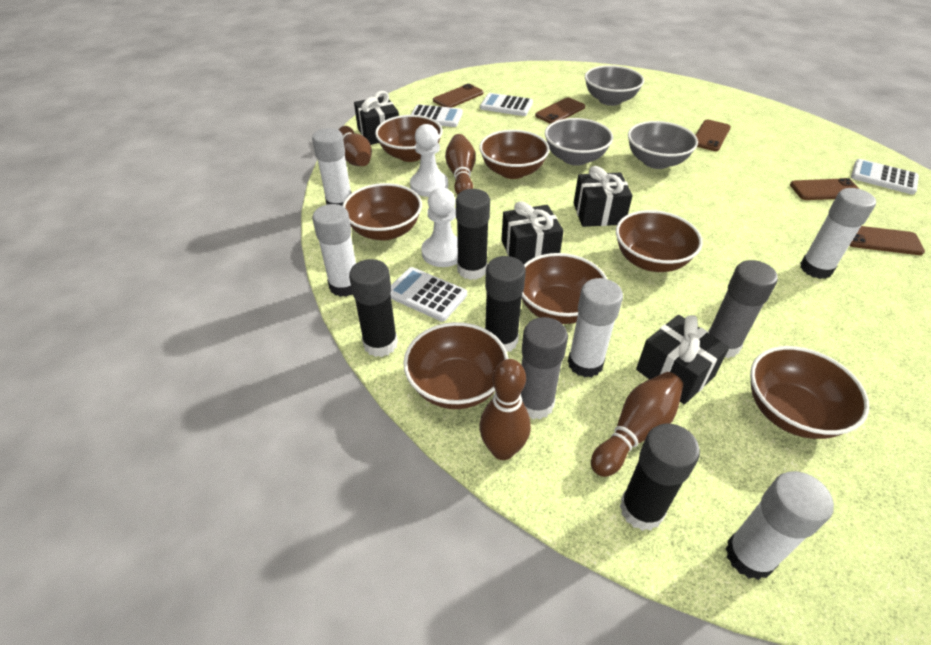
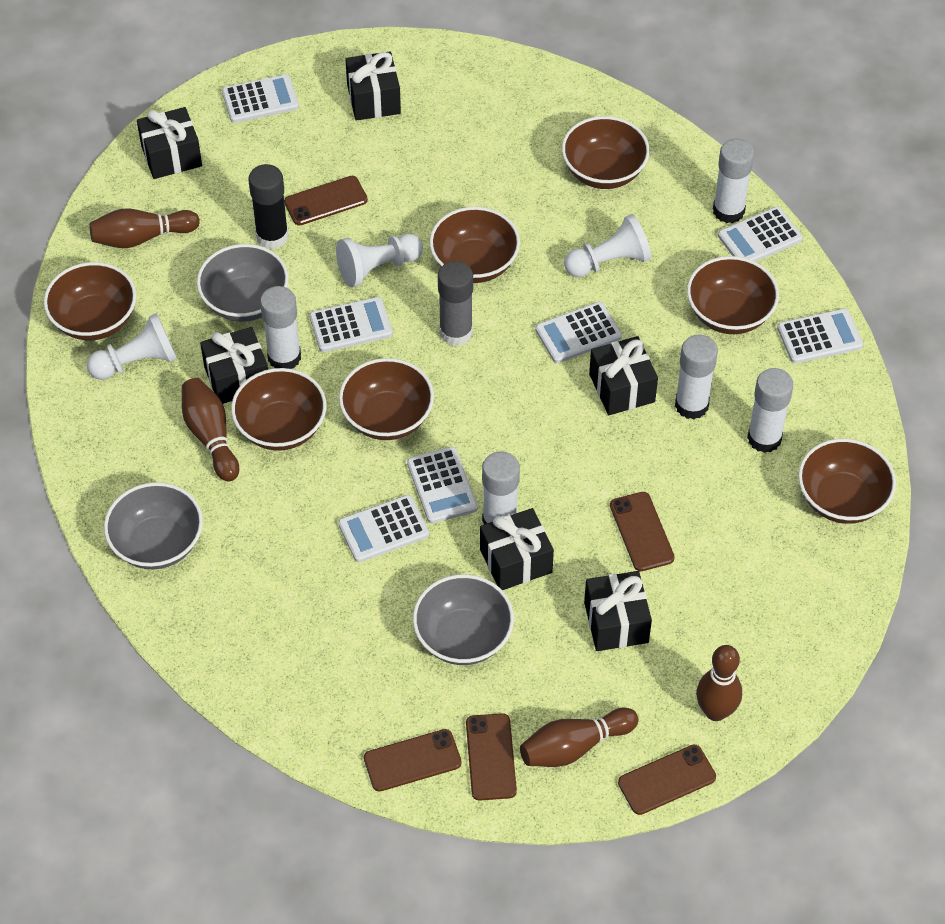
black gift: [354,91,399,145] [501,201,564,265] [574,166,632,227] [636,315,730,404] = 4 -> [137,107,202,179] [200,327,268,404] [345,51,401,121] [480,508,554,590] [584,571,652,651] [589,336,658,415] = 6
black glue stick: [349,259,398,357] [456,189,490,280] [485,256,526,352] [620,423,700,531] = 4 -> [249,164,289,249] = 1
grey glue stick: [521,317,568,419] [708,260,778,358] = 2 -> [438,261,473,346] = 1
white calculator: [391,267,467,321] [411,104,463,127] [480,93,533,116] [851,159,919,195] = 4 -> [222,74,299,123] [309,297,393,352] [338,495,429,562] [407,447,478,524] [535,302,622,363] [718,206,803,262] [777,308,863,364] = 7
white pawn: [410,124,448,197] [421,187,458,267] = 2 -> [87,313,177,380] [336,233,423,287] [564,214,651,277] = 3

